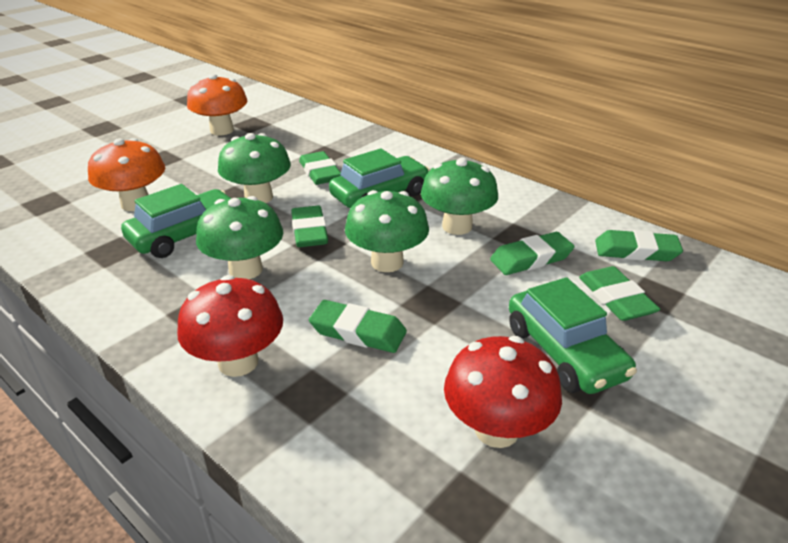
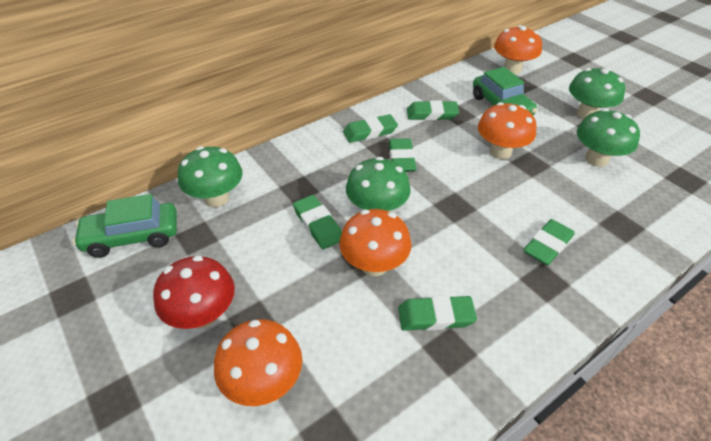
green car: [121,184,231,258] [329,148,430,208] [509,277,637,394] = 3 -> [73,194,177,258] [473,67,537,115] = 2
orange mushroom: [88,138,165,211] [187,74,248,135] = 2 -> [214,319,302,406] [339,209,411,276] [478,102,536,159] [494,25,542,74] = 4
red mushroom: [177,275,283,377] [444,336,562,448] = 2 -> [153,256,235,329] = 1

